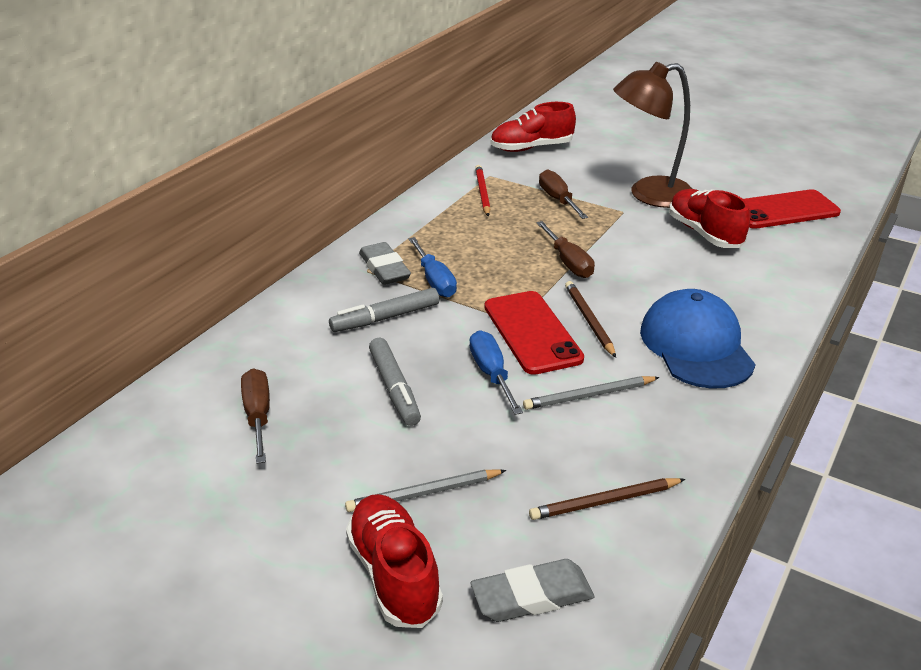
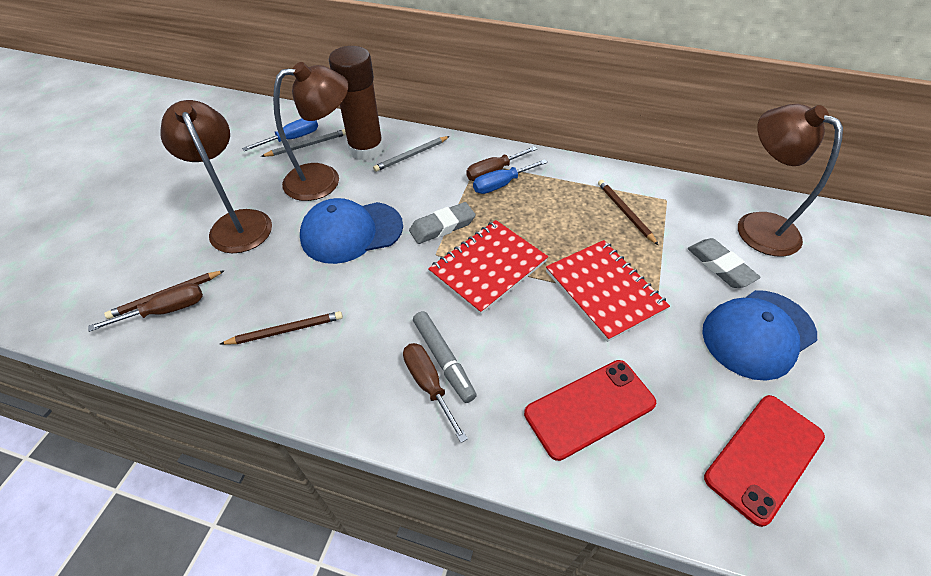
blue cap: [640,289,756,388] = 1 -> [300,198,403,264] [702,290,817,381] = 2
brown glue stick: none = 0 -> [329,46,384,161] = 1
brown lamp: [613,62,693,208] = 1 -> [160,100,272,253] [273,62,348,201] [738,104,843,257] = 3
brown pencil: [529,478,685,520] [565,281,616,358] = 2 -> [104,270,225,319] [220,311,343,345] [598,180,658,245] = 3
grey marker: [329,288,439,332] [369,338,421,426] = 2 -> [413,311,477,403] = 1
red notebook: none = 0 -> [428,220,548,315] [546,240,670,342] = 2
red pencil: [475,165,490,216] = 1 -> none = 0
red shoe: [346,494,443,628] [490,102,576,152] [669,189,750,248] = 3 -> none = 0

